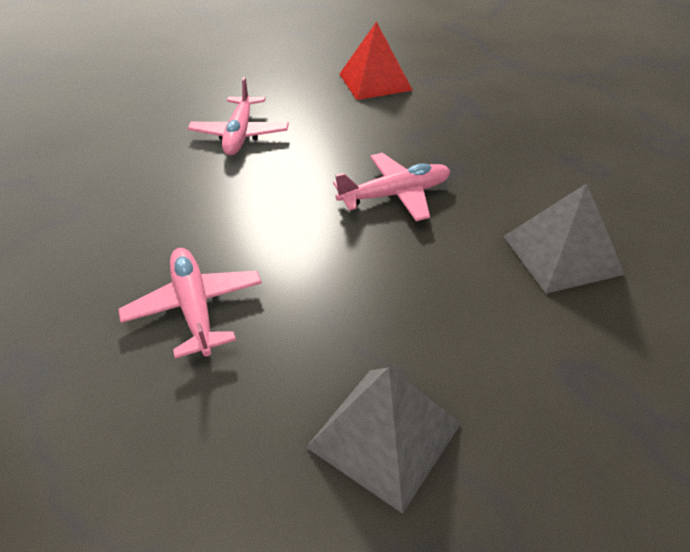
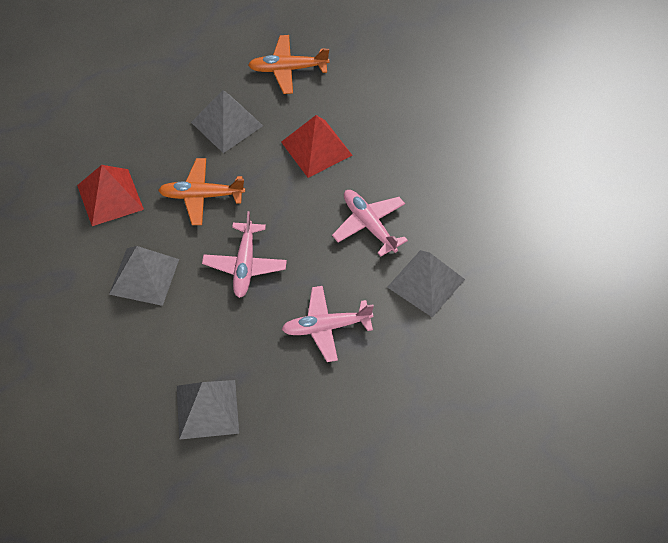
grey pyramid: [306,367,461,514] [503,183,625,294] = 2 -> [109,246,179,306] [177,380,239,440] [191,90,263,153] [387,250,465,317] = 4
orange plane: none = 0 -> [158,158,245,225] [248,35,329,94] = 2
red pyramid: [340,21,413,100] = 1 -> [77,165,144,226] [281,115,353,178] = 2

